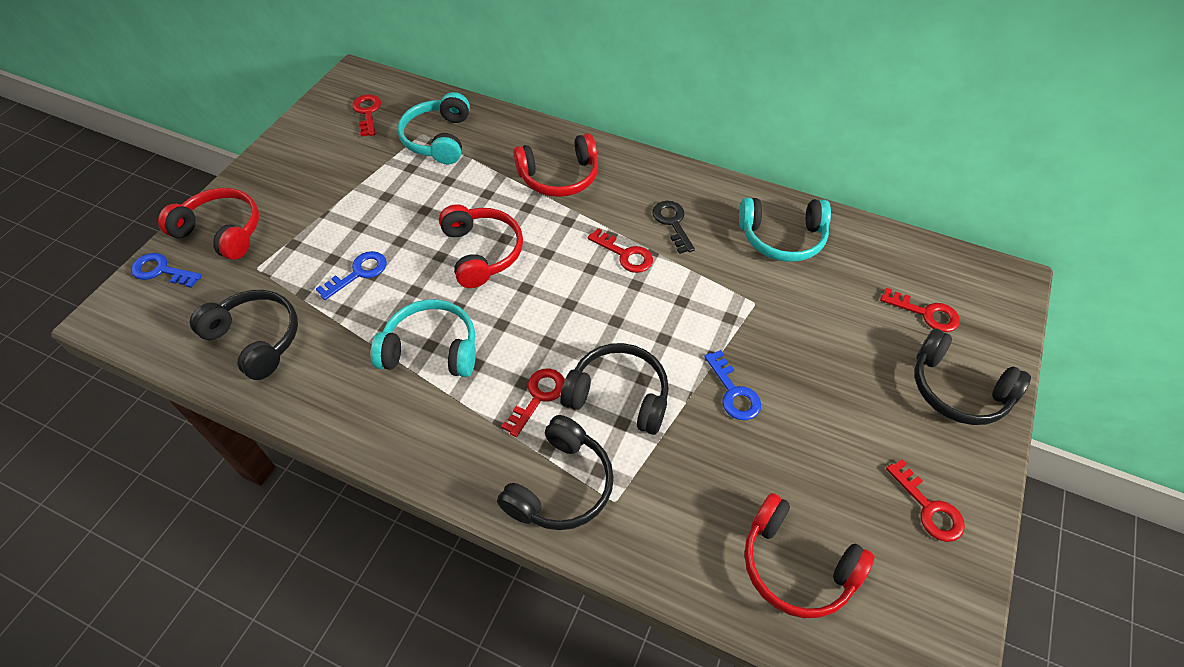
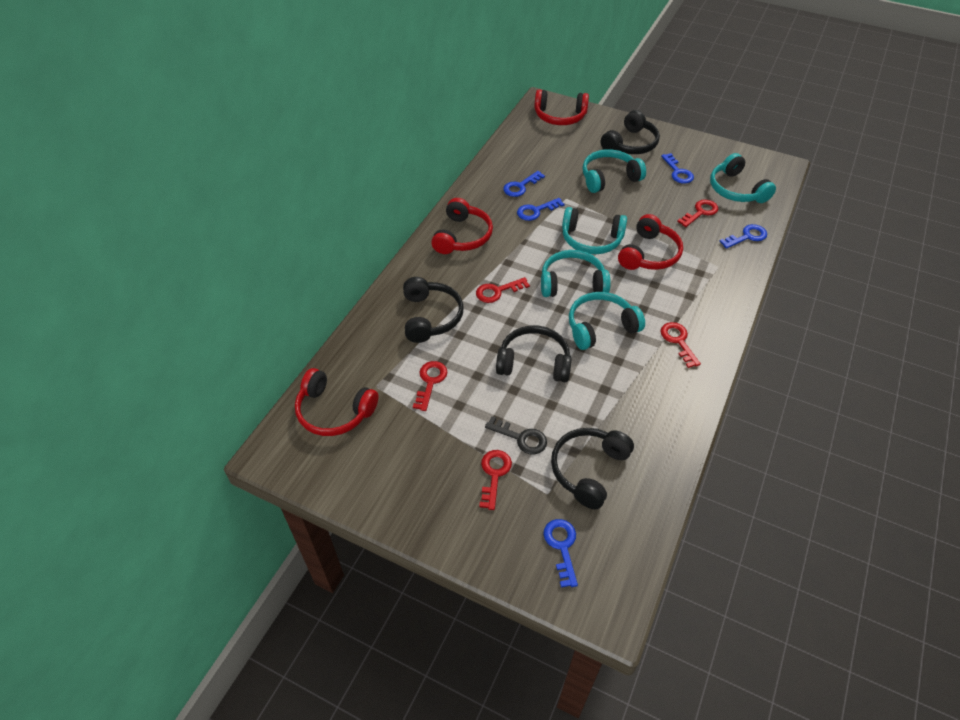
blue key: [131,253,202,288] [316,251,387,300] [704,350,761,420] = 3 -> [503,171,545,197] [517,198,564,221] [543,519,578,588] [661,153,694,184] [719,224,767,249] = 5
turquoise headphones: [371,299,476,377] [398,92,470,165] [739,197,831,262] = 3 -> [541,250,611,297] [562,207,627,254] [569,292,645,350] [583,149,646,193] [710,153,776,203] = 5

